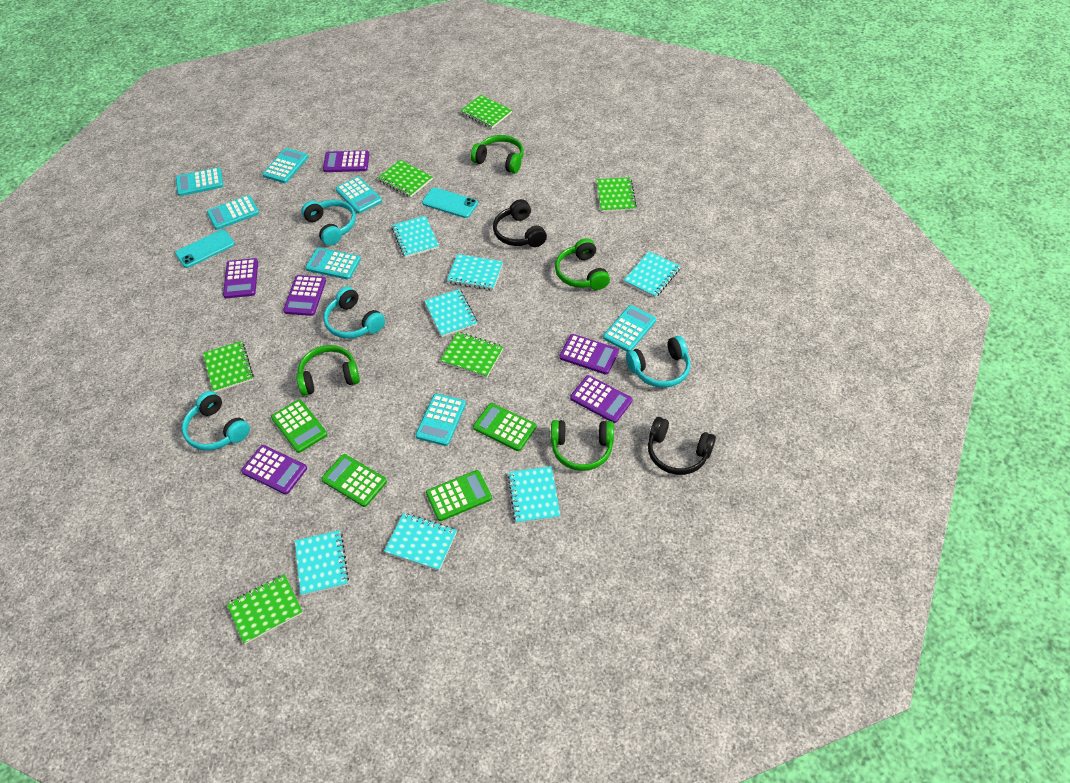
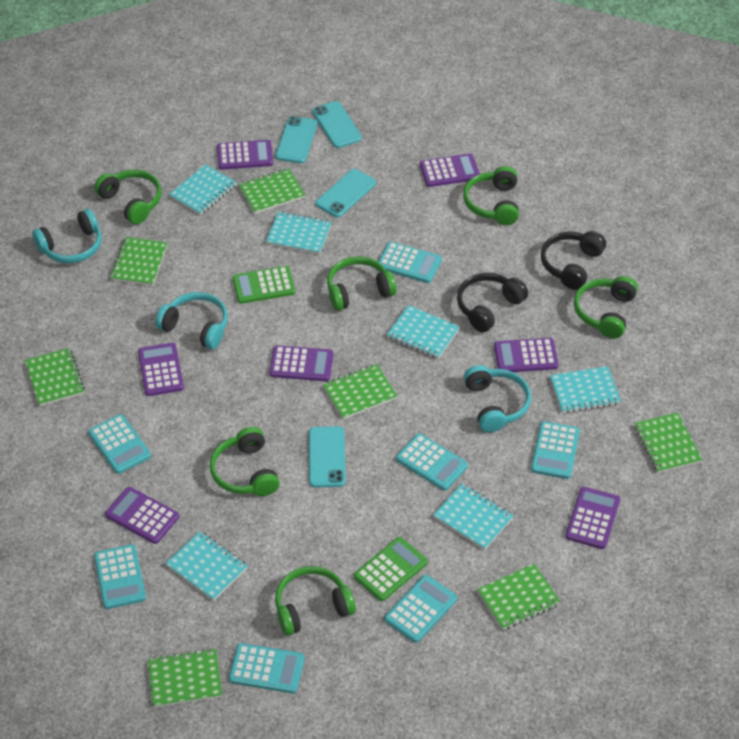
green calculator: [271,399,327,453] [321,454,387,507] [426,470,492,521] [473,403,536,451] = 4 -> [232,266,295,304] [354,537,428,601] = 2
green headphones: [296,345,360,396] [471,135,524,174] [551,420,614,471] [555,238,610,290] = 4 -> [94,169,162,224] [210,427,280,496] [275,566,356,636] [327,256,397,311] [463,166,519,225] [574,276,638,338] = 6
green notebook: [203,341,254,392] [227,574,303,644] [378,160,433,197] [440,332,503,378] [460,95,512,128] [596,177,637,212] = 6 -> [25,348,85,406] [110,237,167,286] [148,648,222,707] [239,168,305,214] [323,364,397,419] [477,564,560,630] [634,413,703,473] = 7
purple calculator: [223,258,258,298] [241,445,307,495] [283,275,326,316] [323,150,370,172] [559,334,619,374] [570,375,632,423] = 6 -> [105,487,179,544] [138,343,184,396] [217,140,273,170] [269,345,333,381] [420,153,480,187] [494,338,559,372] [565,487,620,549] = 7
turquoise headphones: [182,391,250,451] [301,200,356,246] [324,287,385,339] [626,336,691,388] = 4 -> [32,209,102,263] [155,292,228,349] [464,365,531,432] = 3
turquoise notebook: [295,530,349,596] [384,513,457,571] [392,216,439,258] [424,289,477,337] [447,254,503,290] [508,466,560,524] [624,251,681,298] = 7 -> [166,531,247,601] [169,164,237,215] [266,211,332,254] [387,305,460,359] [433,484,514,550] [550,366,621,413] = 6
turquoise phone: [175,230,235,268] [422,187,478,218] = 2 -> [275,116,317,163] [309,426,346,487] [312,101,362,148] [316,169,376,217] = 4

